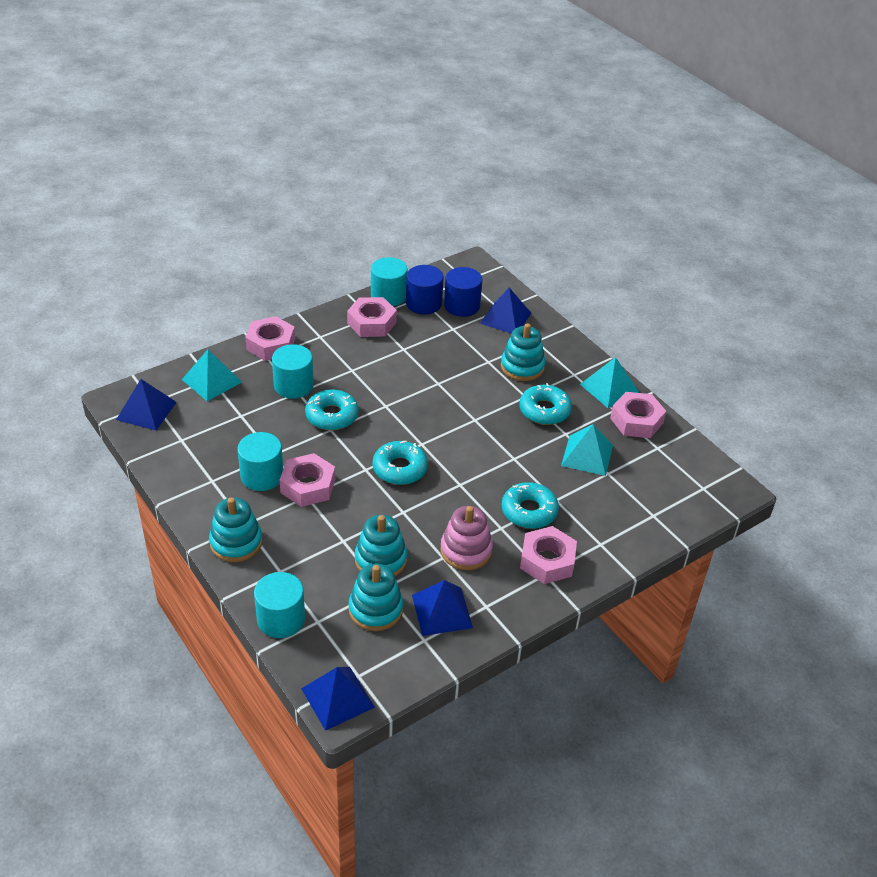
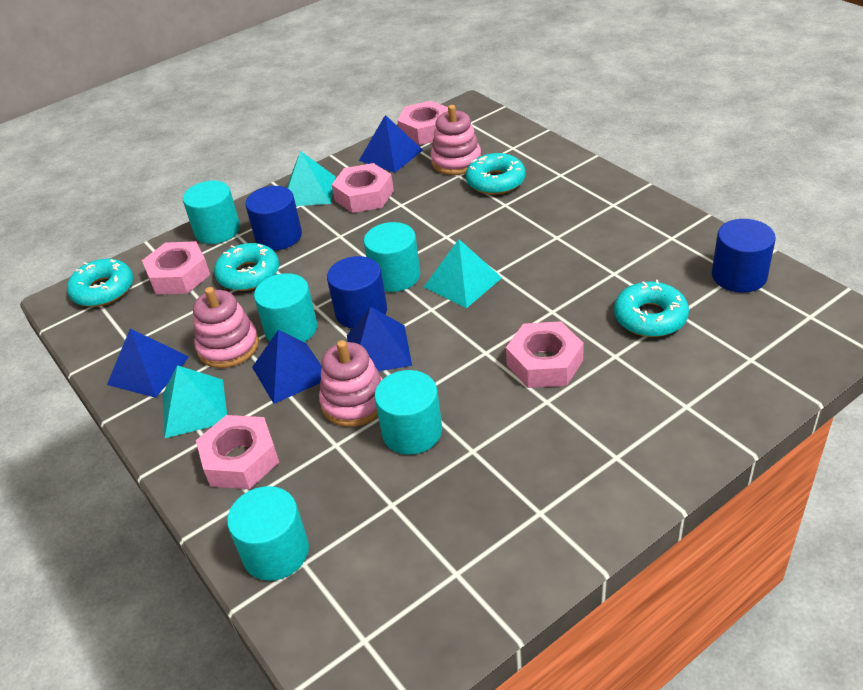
blue cylinder: [406,265,444,314] [444,267,482,317] = 2 -> [245,186,302,251] [327,256,387,328] [712,219,776,293] = 3
pink stacking toy: [440,506,493,570] = 1 -> [193,287,259,368] [319,340,383,427] [431,105,481,175] = 3
turquoise cylinder: [237,432,283,491] [254,572,305,638] [272,344,314,399] [371,257,408,306] = 4 -> [183,181,240,244] [227,486,309,581] [254,273,317,342] [364,222,420,292] [374,370,442,455] = 5
turquoise stacking toy: [209,497,263,562] [349,564,403,631] [355,515,408,576] [501,323,546,381] = 4 -> none = 0

